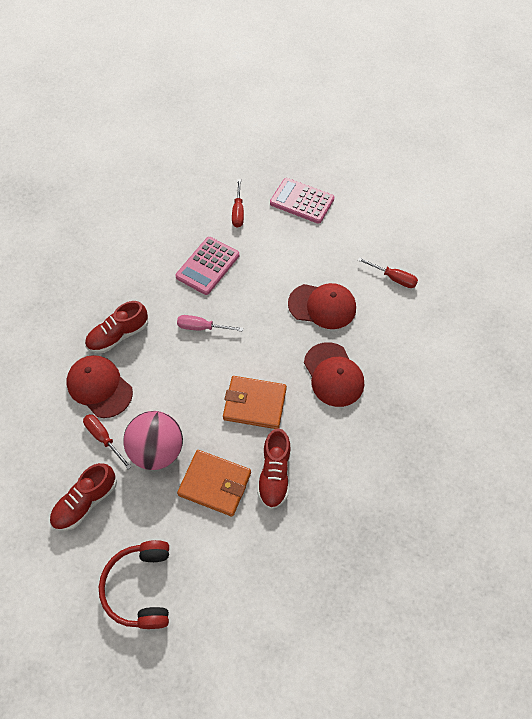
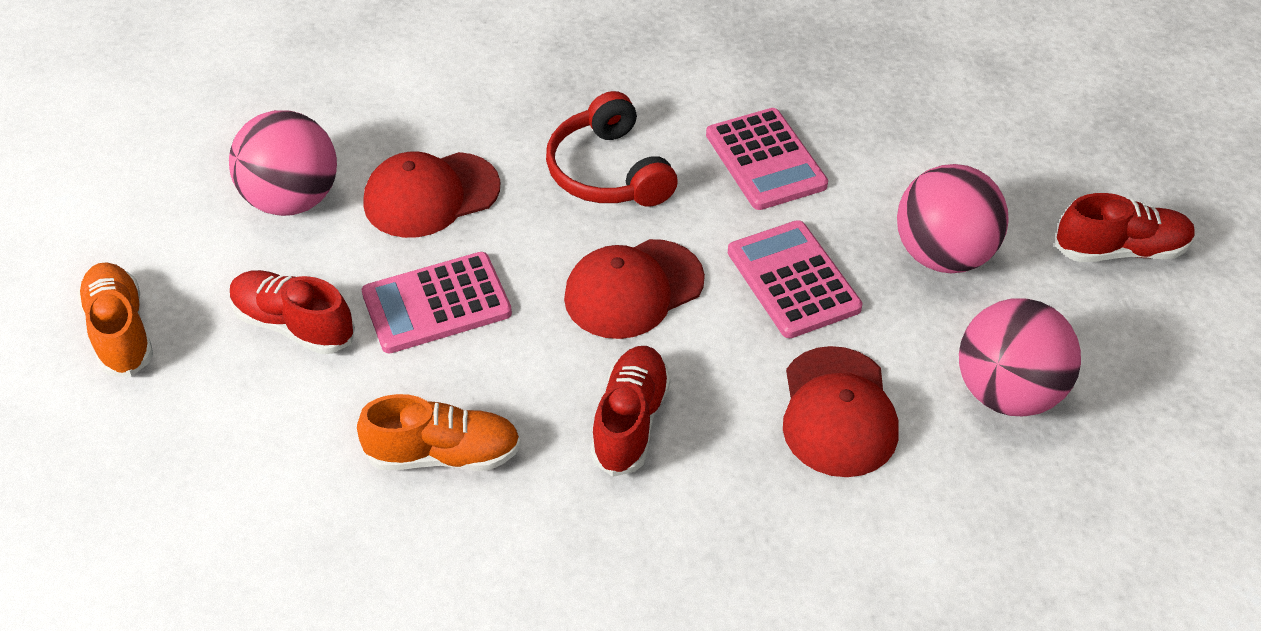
orange shoe: none = 0 -> [77,262,153,376] [357,394,521,471] = 2
orange wallet: [177,450,251,517] [223,376,287,429] = 2 -> none = 0
pink ball: [123,411,183,470] = 1 -> [229,110,337,216] [897,164,1009,273] [959,298,1081,416] = 3
pink calculator: [175,237,239,295] [270,178,334,224] = 2 -> [362,252,512,353] [706,108,828,210] [728,220,863,338] = 3
pink screwdriver: [177,315,243,332] = 1 -> none = 0
red screwdriver: [83,414,132,469] [232,179,244,228] [358,257,418,288] = 3 -> none = 0

